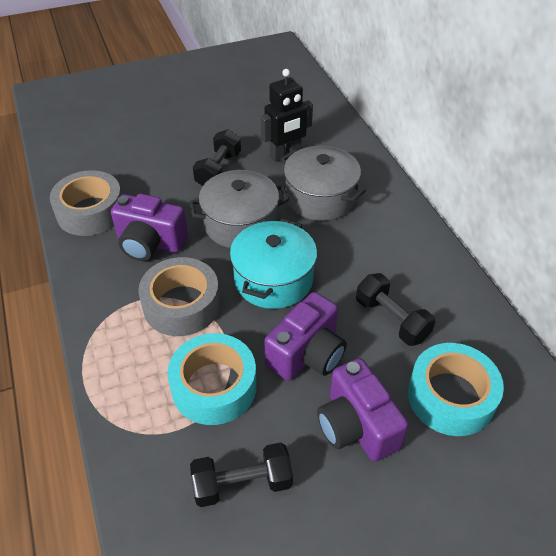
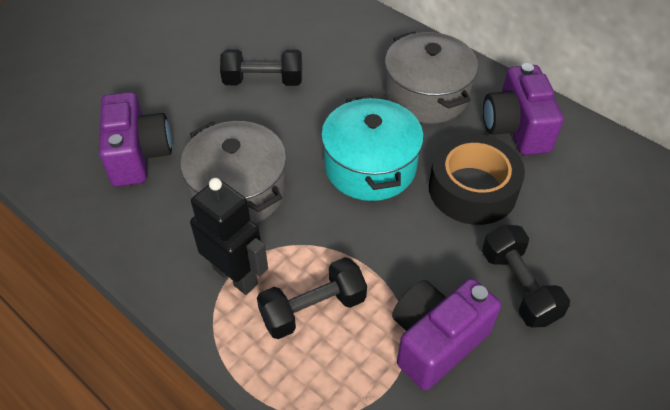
black tape: none = 0 -> [429,134,525,225] = 1
grey tape: [50,170,122,236] [138,257,220,336] = 2 -> none = 0
turquoise tape: [167,333,257,425] [408,343,504,436] = 2 -> none = 0

